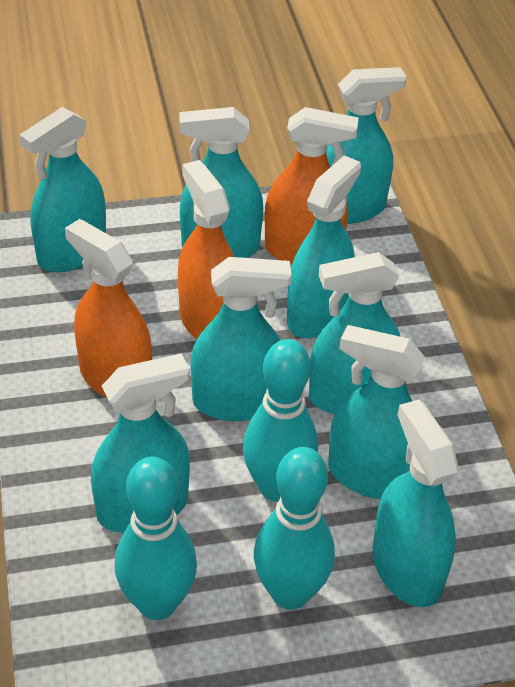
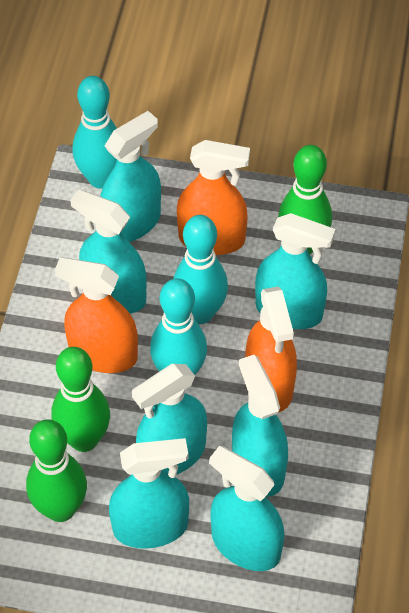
green bowling pin: none = 0 -> [26,419,87,522] [52,347,110,452] [278,145,332,254] = 3
turquoise spray bottle: [19,107,106,272] [91,354,190,533] [179,107,263,258] [190,257,292,421] [287,155,361,338] [309,252,401,414] [326,67,407,224] [328,325,425,499] [372,399,459,607] = 9 -> [70,189,147,313] [100,111,161,242] [109,438,189,549] [132,364,207,474] [209,446,284,571] [232,355,288,497] [255,213,336,329] = 7

